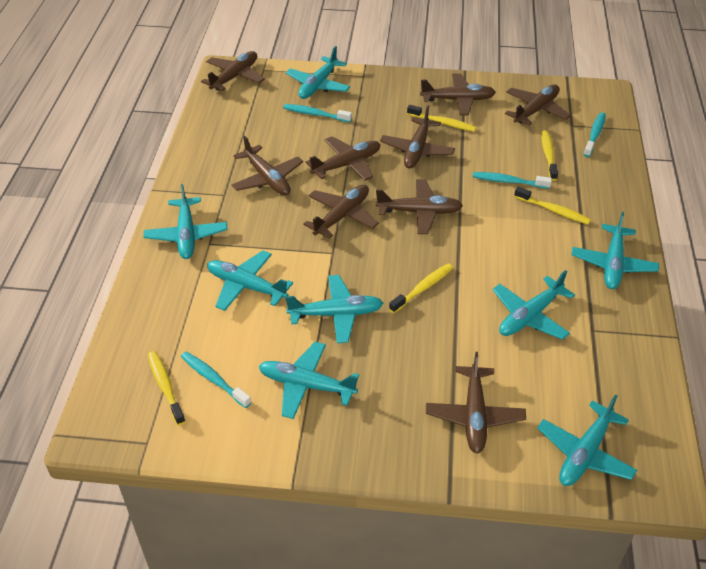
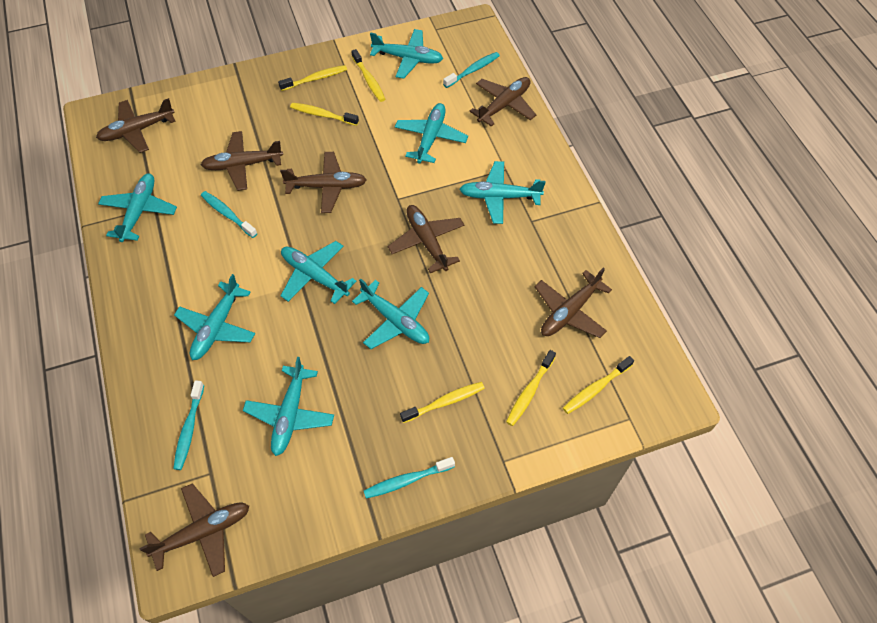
brown plane: [201,51,265,91] [232,136,303,195] [303,185,379,239] [306,136,380,181] [376,179,463,234] [380,105,455,168] [420,73,496,115] [426,352,526,453] [505,84,571,125] = 9 -> [96,98,176,153] [139,483,249,577] [201,131,283,191] [280,152,367,213] [388,205,465,273] [469,77,536,127] [534,267,612,338] = 7
yellow toothbrush: [148,351,186,425] [389,263,453,313] [407,105,476,132] [514,187,591,224] [541,130,558,181] = 5 -> [278,65,347,91] [290,103,359,126] [351,49,385,102] [400,382,485,423] [506,350,556,426] [563,356,634,414] = 6

